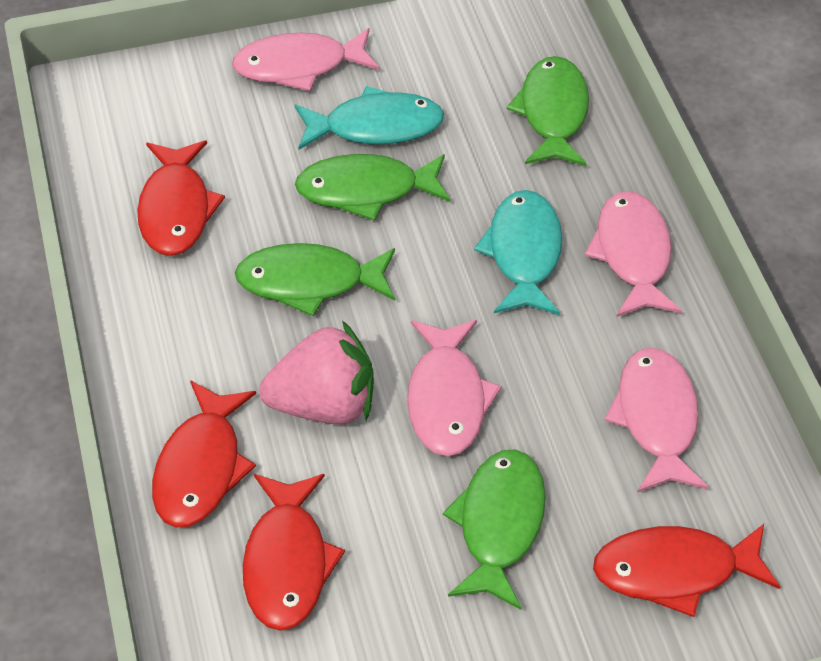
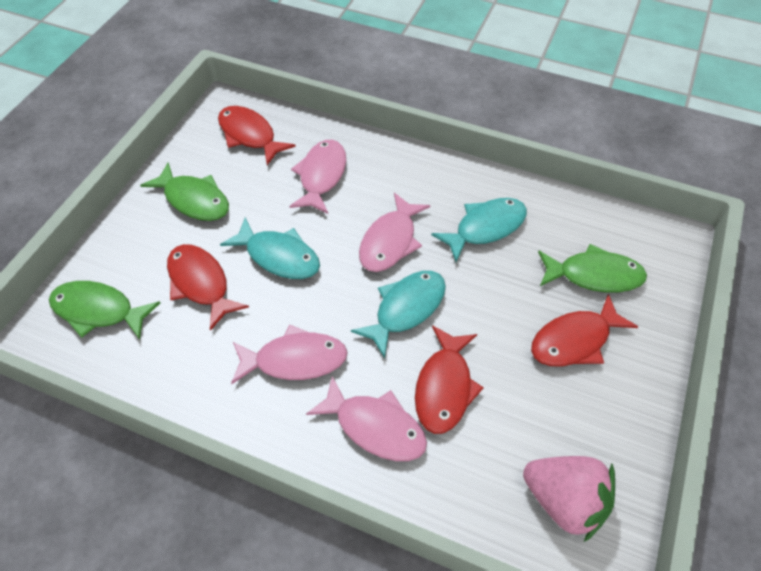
green fish: [235,243,395,316] [295,154,450,221] [443,449,546,610] [507,56,589,166] = 4 -> [49,281,160,340] [140,163,229,221] [538,244,647,292] = 3
turquoise fish: [294,86,444,150] [474,190,562,315] = 2 -> [220,217,320,279] [351,271,446,359] [431,198,527,262] = 3

